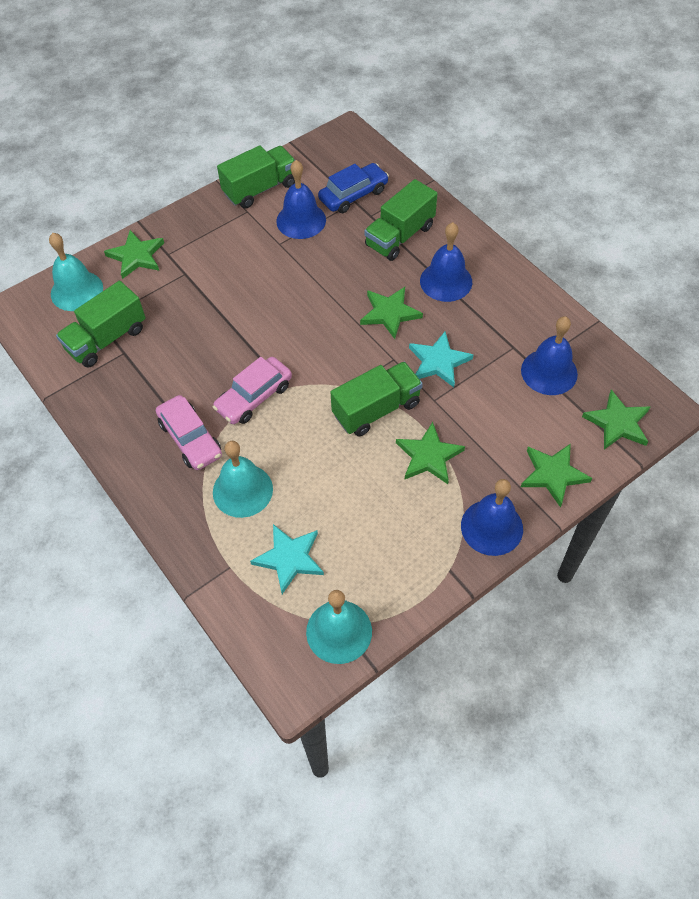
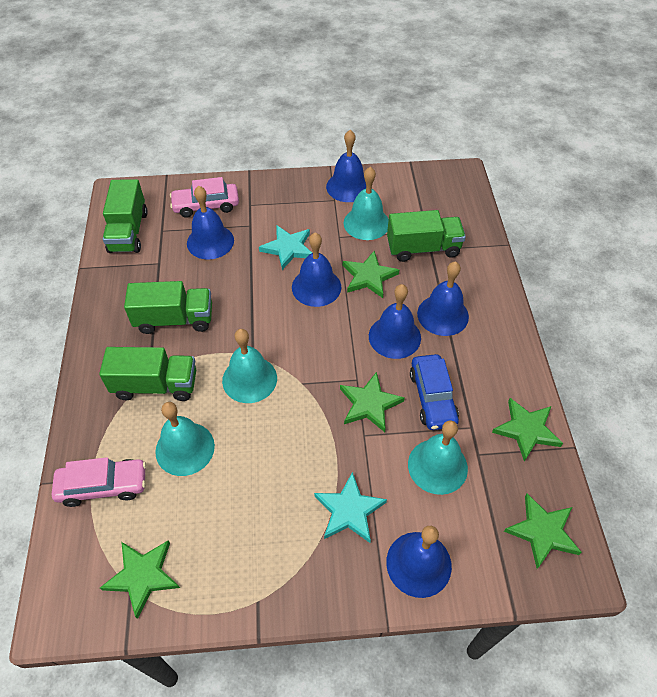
blue bell: [276,160,326,239] [420,222,472,302] [461,479,523,556] [521,316,578,395] = 4 -> [187,186,234,259] [292,232,341,307] [326,130,366,202] [369,284,421,359] [386,526,452,598] [417,261,469,336] = 6
turquoise bell: [49,233,103,311] [213,441,273,518] [306,590,372,664] = 3 -> [155,402,215,476] [222,329,277,403] [344,167,389,240] [408,420,468,495] = 4

